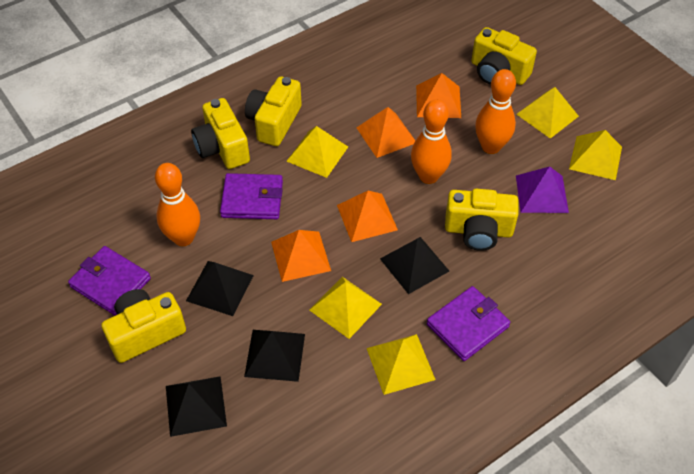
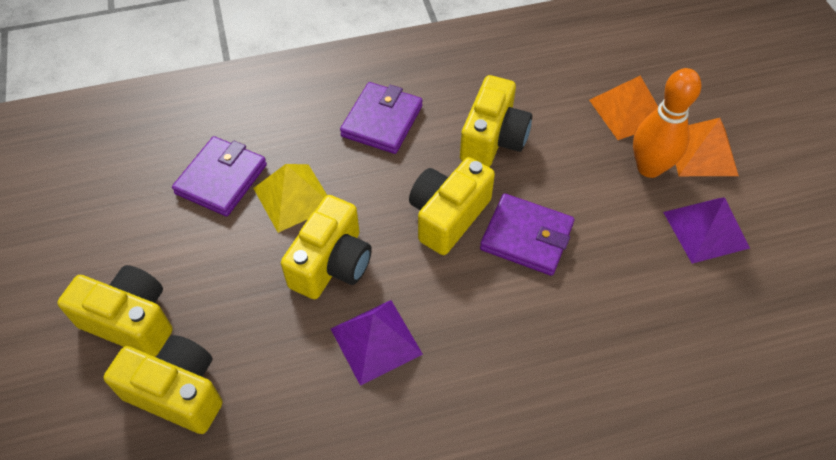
black pyramid: [166,376,227,437] [186,261,254,316] [244,330,305,382] [380,237,449,294] = 4 -> none = 0
orange bowling pin: [155,163,200,246] [411,99,452,184] [475,69,516,154] = 3 -> [633,68,701,178] = 1
orange pyramid: [271,230,331,282] [337,191,398,242] [356,107,415,158] [416,73,461,118] = 4 -> [589,76,658,140] [676,118,739,176] = 2
purple pyramid: [516,166,569,213] = 1 -> [331,300,423,386] [663,197,750,264] = 2
yellow pyramid: [287,126,348,178] [310,277,382,339] [367,334,436,395] [516,87,579,139] [569,130,622,180] = 5 -> [253,164,327,233] = 1

